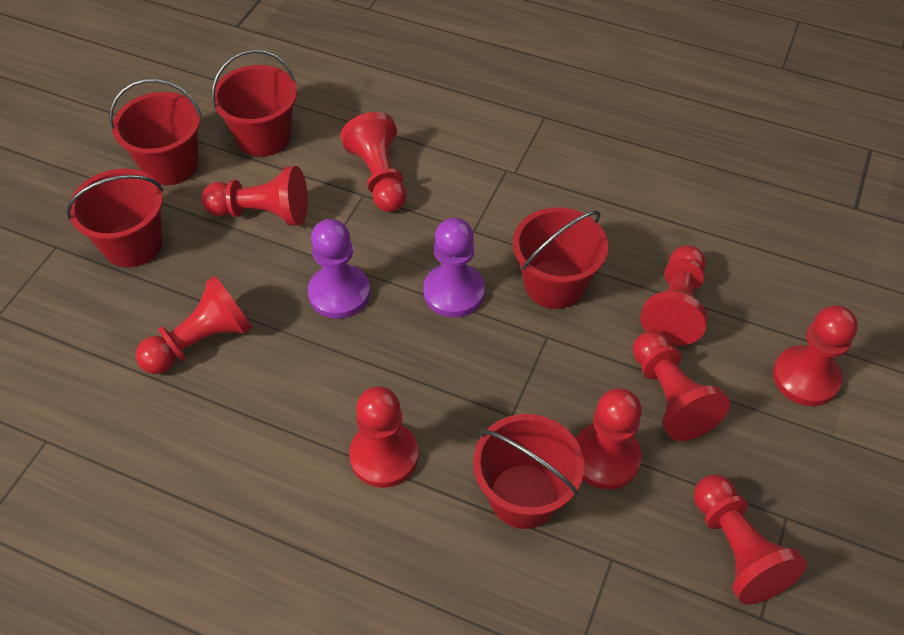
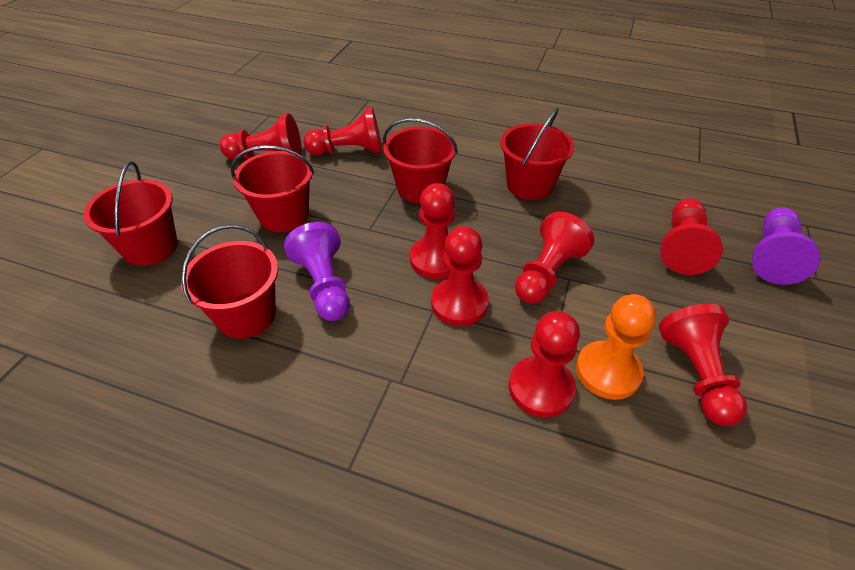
orange pawn: none = 0 -> [576,294,656,400] = 1
red pawn: [136,276,252,374] [202,166,308,226] [340,112,407,212] [349,386,419,488] [576,388,642,489] [633,330,730,441] [640,245,707,346] [694,475,807,605] [773,305,858,406] = 9 -> [220,113,302,160] [303,107,382,155] [410,183,455,279] [431,226,489,326] [509,311,580,418] [515,212,594,304] [659,304,747,426] [660,198,723,275] = 8

